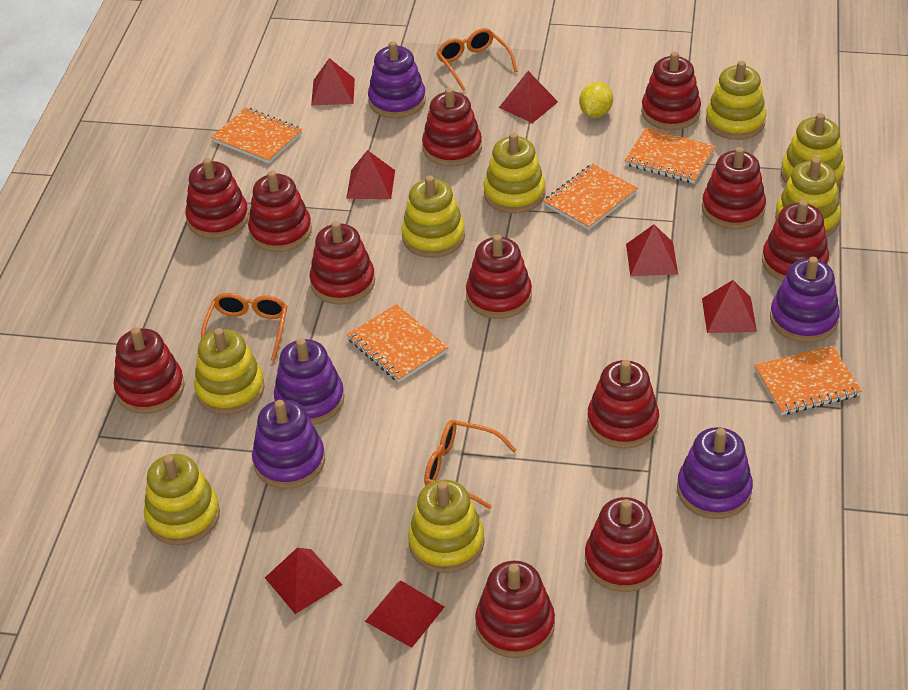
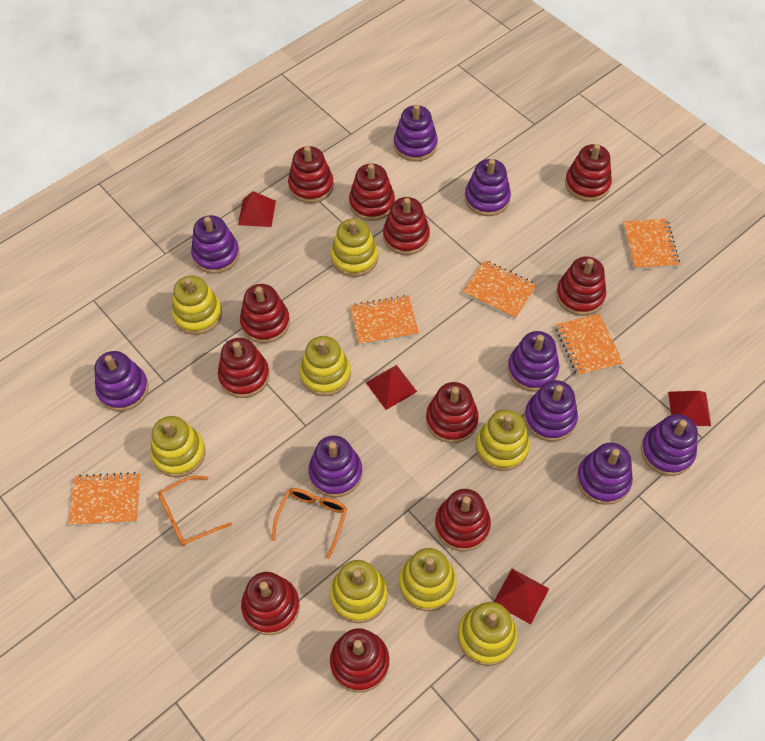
orange glasses: [201,293,287,361] [424,420,517,509] [437,28,518,91] = 3 -> [158,476,232,546] [272,488,347,559] = 2
purple stacking toy: [252,400,325,489] [274,338,344,425] [368,41,426,118] [677,427,753,519] [770,257,840,343] = 5 -> [95,351,149,411] [191,215,240,274] [308,436,363,497] [394,104,438,162] [465,159,511,216] [507,331,560,392] [524,380,578,442] [577,443,633,505] [641,414,698,476] = 9
red pyramid: [265,547,342,614] [311,58,355,106] [346,150,395,199] [365,581,445,648] [499,71,558,123] [626,224,678,276] [702,280,757,333] = 7 -> [238,191,276,227] [366,365,417,410] [494,569,549,625] [668,391,711,426] = 4
red stacking toy: [114,327,185,414] [185,158,249,239] [248,171,312,252] [310,221,375,305] [422,87,482,167] [466,234,532,319] [475,560,555,658] [585,497,662,592] [587,360,659,449] [641,52,701,130] [702,147,766,229] [762,200,829,281] = 12 -> [218,338,270,398] [240,284,290,343] [241,572,300,635] [288,146,334,203] [330,628,389,693] [349,164,395,221] [383,197,430,255] [426,382,479,443] [435,489,491,551] [556,256,606,316] [565,144,612,201] = 11
yellow lemon: [579,82,613,118] = 1 -> none = 0

